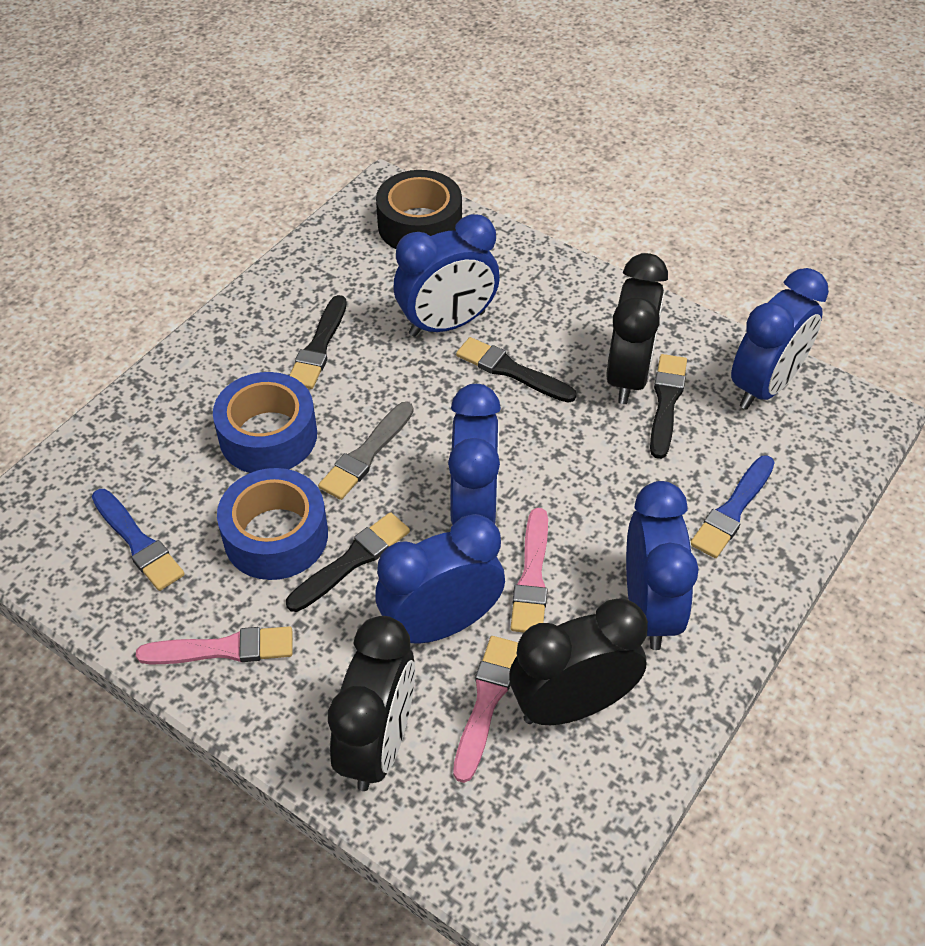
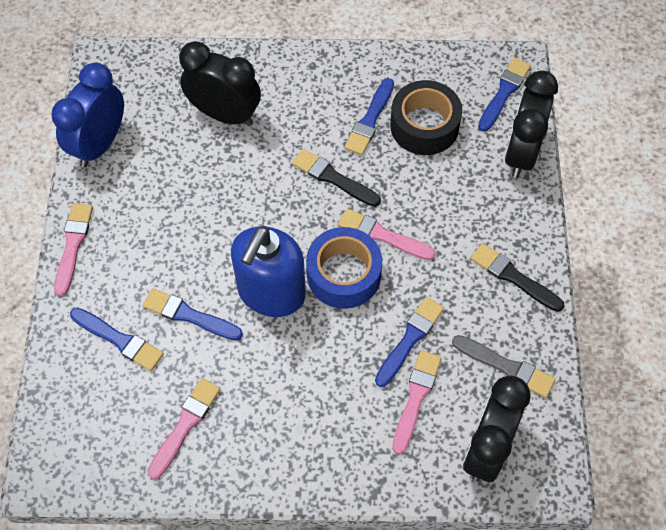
black brush: [286,512,410,612] [289,295,347,389] [456,337,577,403] [650,354,687,459] = 4 -> [292,149,381,207] [470,243,565,312] = 2
blue brush: [92,489,185,591] [691,455,775,558] = 2 -> [70,308,164,371] [142,288,243,341] [344,78,394,155] [375,297,444,387] [478,57,531,132] = 5
blue clock: [375,514,505,644] [394,214,500,337] [448,384,501,525] [626,481,699,650] [731,268,829,410] = 5 -> [51,63,124,167] = 1
blue soap dispenser: none = 0 -> [231,226,306,317] = 1
blue tape: [213,372,317,473] [217,468,328,580] = 2 -> [306,227,382,309] = 1
pink brush: [136,627,293,664] [453,636,518,783] [510,508,548,632] = 3 -> [54,203,93,296] [148,378,221,479] [338,208,435,260] [392,350,442,454] = 4

